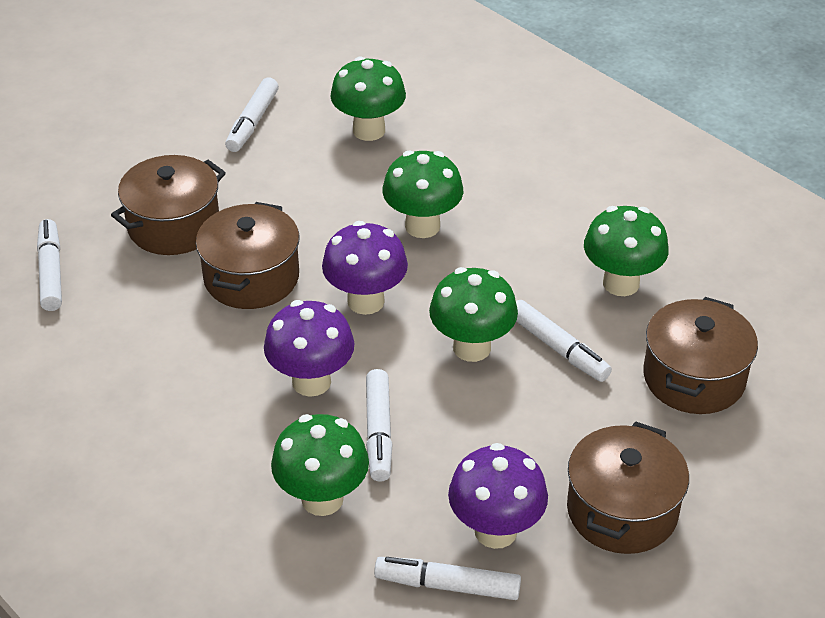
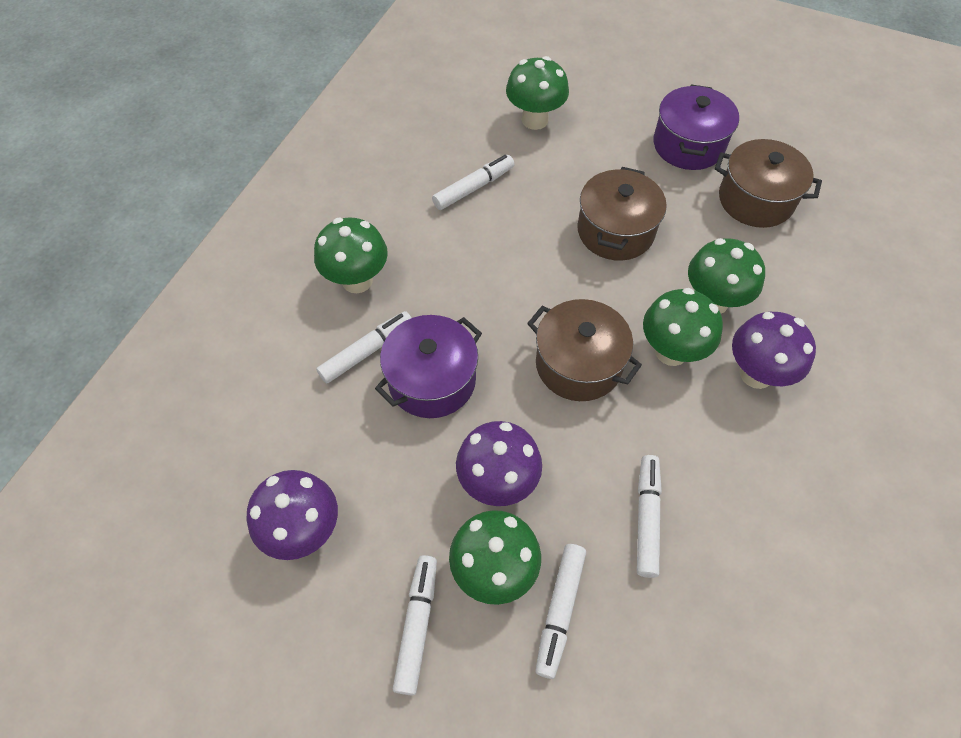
brown pot: [111,155,226,255] [196,202,300,309] [567,421,689,554] [643,297,758,414] = 4 -> [527,299,642,401] [577,167,667,261] [715,139,822,228] = 3
purple pot: none = 0 -> [375,315,482,418] [654,84,739,170] = 2

